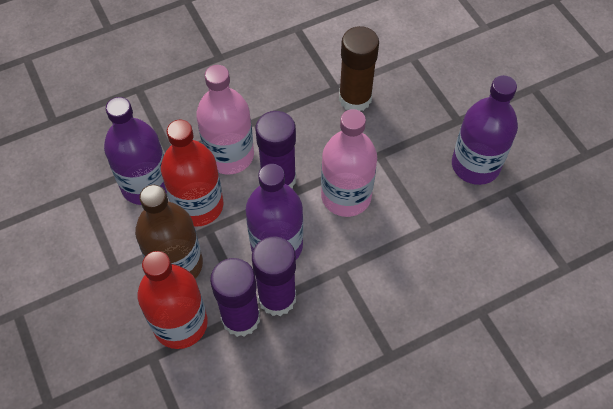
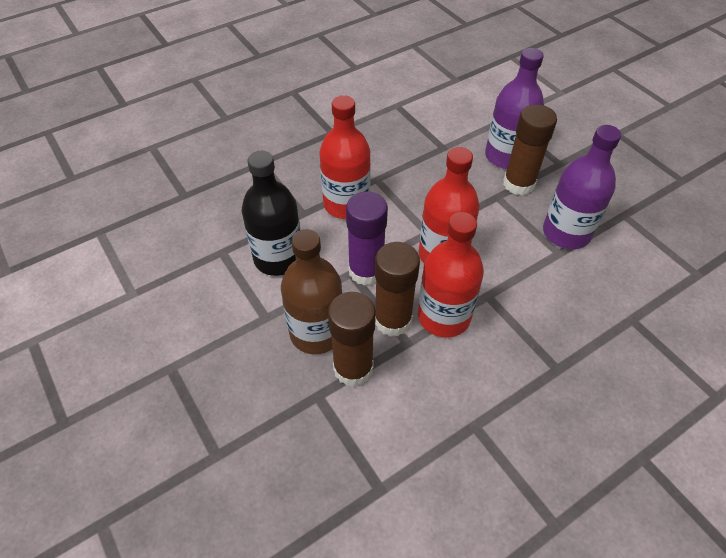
black bottle: none = 0 -> [242,151,300,276] = 1
brown glue stick: [339,26,379,111] = 1 -> [328,292,376,387] [375,242,420,337] [503,104,557,196] = 3
pink bottle: [196,65,254,175] [321,109,377,217] = 2 -> none = 0
purple bottle: [104,97,167,205] [245,164,303,259] [452,75,518,185] = 3 -> [485,48,544,169] [543,125,621,249] = 2
purple glue stick: [210,258,260,337] [252,237,296,316] [256,111,296,189] = 3 -> [346,191,388,286] = 1
red bottle: [138,251,208,349] [161,120,223,227] = 2 -> [319,95,371,219] [418,212,484,337] [419,147,479,263] = 3

